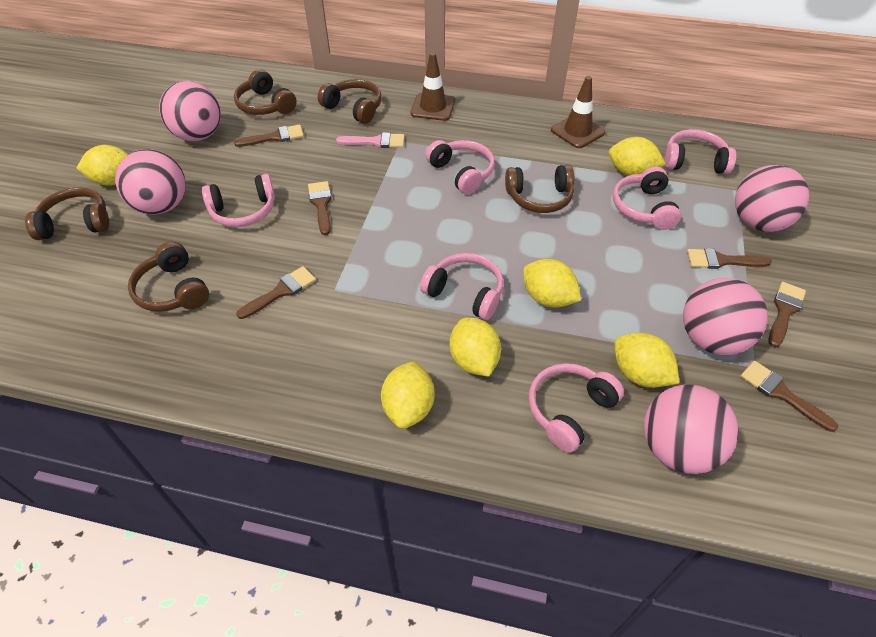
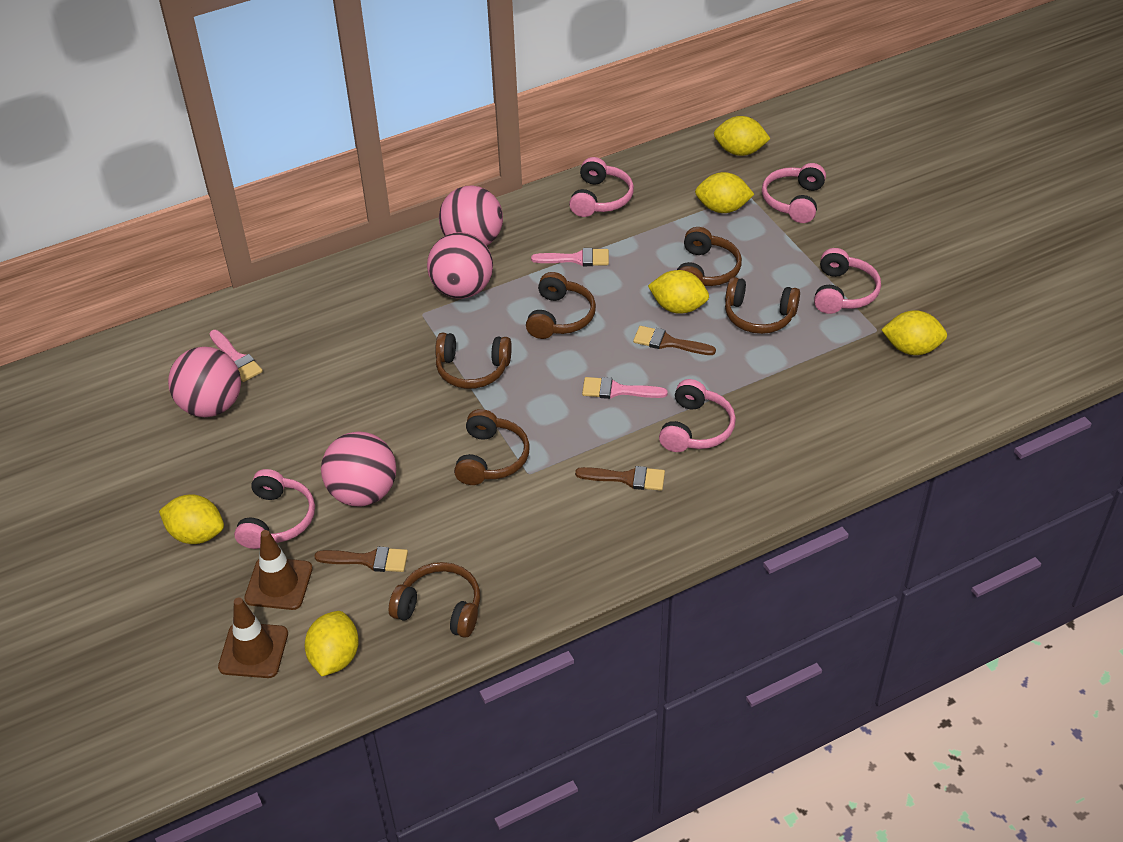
brown brush: [234,125,304,147] [236,266,316,319] [308,181,332,235] [687,248,772,269] [740,361,838,432] [769,282,806,348] = 6 -> [314,547,408,572] [575,466,665,491] [633,326,716,355] = 3
brown headphones: [25,187,109,240] [128,242,209,312] [234,69,297,115] [318,79,381,124] [505,165,574,213] = 5 -> [389,562,480,638] [435,333,512,389] [454,409,530,485] [526,272,596,339] [677,227,742,286] [725,277,800,334] = 6
pink ball: [115,149,186,215] [159,81,221,141] [644,385,739,474] [683,278,768,355] [735,165,809,232] = 5 -> [168,347,241,417] [321,432,396,506] [427,232,493,299] [439,185,503,246] = 4
pink brush: [336,133,405,148] = 1 -> [209,330,263,382] [531,248,609,266] [582,377,668,399] = 3
pink headphones: [202,174,275,227] [420,253,504,320] [426,140,495,194] [529,363,624,453] [613,167,681,230] [664,129,736,174] = 6 -> [234,469,315,549] [569,157,634,217] [659,379,736,452] [762,163,826,223] [814,248,881,314] = 5

